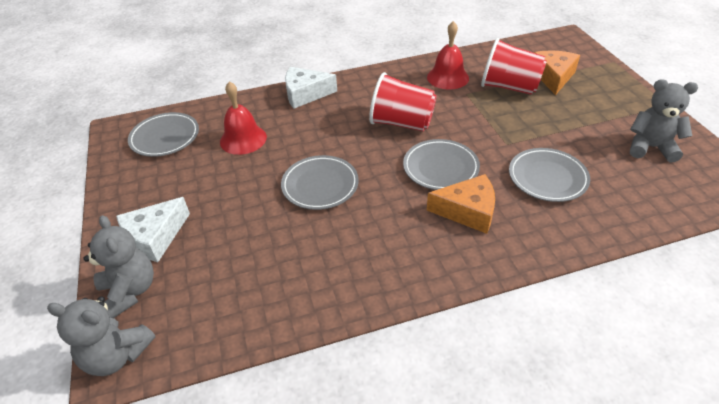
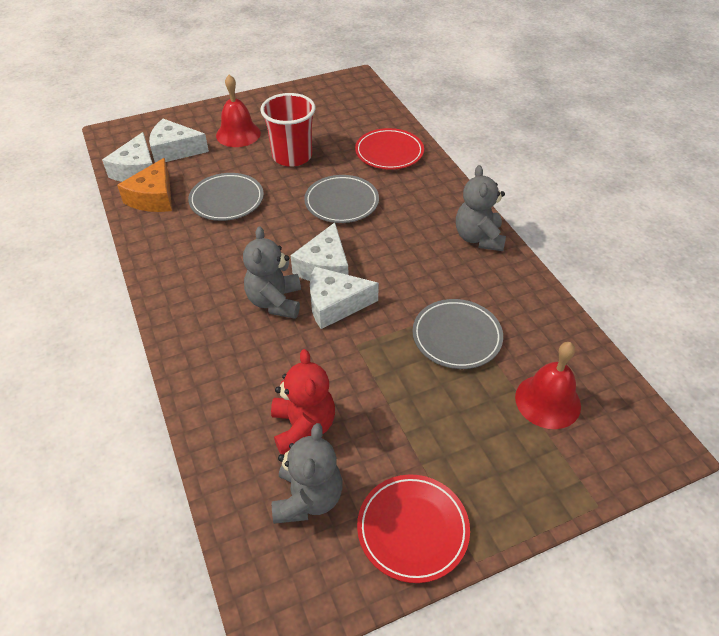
grey plate: [128,112,199,157] [281,155,359,210] [403,139,480,190] [509,148,590,202] = 4 -> [188,173,264,221] [304,175,379,223] [413,299,503,369] = 3
orange cheese: [427,174,495,234] [534,50,580,95] = 2 -> [117,158,172,212] = 1
red cup: [369,72,437,132] [481,38,547,95] = 2 -> [260,93,315,167] = 1
red plate: none = 0 -> [355,128,424,170] [357,474,470,583] = 2
red teddy bear: none = 0 -> [271,349,335,455] = 1
white cheese: [116,197,190,262] [285,67,337,109] = 2 -> [102,132,152,182] [149,119,209,163] [291,223,348,281] [310,267,379,329] = 4

